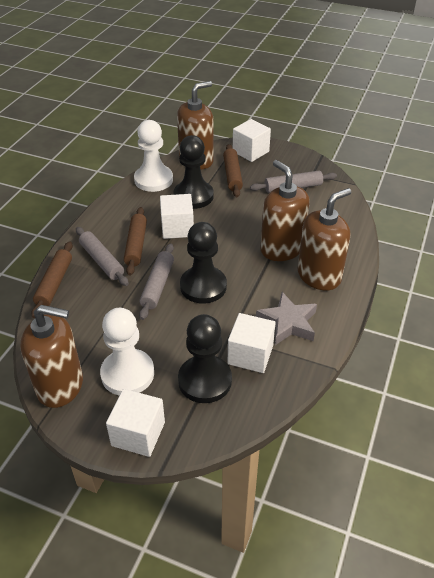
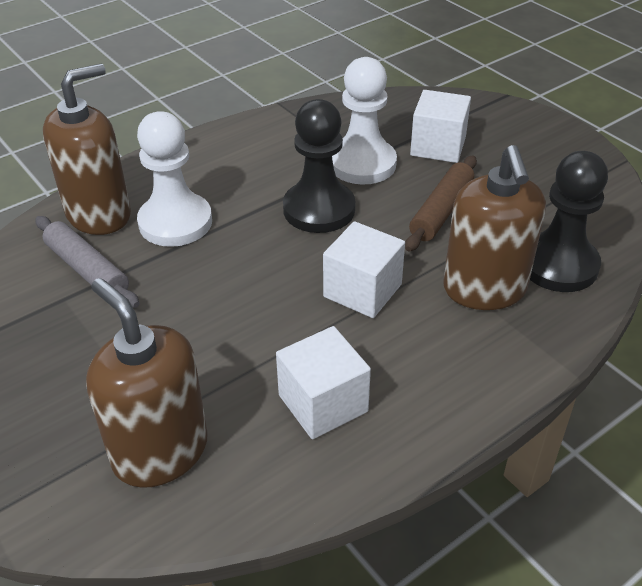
black pawn: [174,135,214,209] [178,314,232,403] [180,222,227,304] = 3 -> [283,99,355,233] [530,151,608,292] = 2
brown rolling pin: [31,242,73,318] [124,207,147,276] [223,144,243,197] = 3 -> [405,156,477,252] = 1
brown soap dispenser: [20,305,83,408] [177,81,214,170] [260,160,310,261] [298,188,351,291] = 4 -> [43,64,131,235] [86,278,208,488] [443,145,546,310] = 3
grey rolling pin: [76,227,129,286] [139,243,174,320] [250,170,337,193] = 3 -> [35,216,139,308] = 1
grey star: [256,292,317,345] = 1 -> none = 0
white cube: [106,389,165,457] [160,194,194,239] [228,313,276,373] [233,119,271,162] = 4 -> [276,326,371,439] [323,221,405,318] [410,90,471,163] = 3

